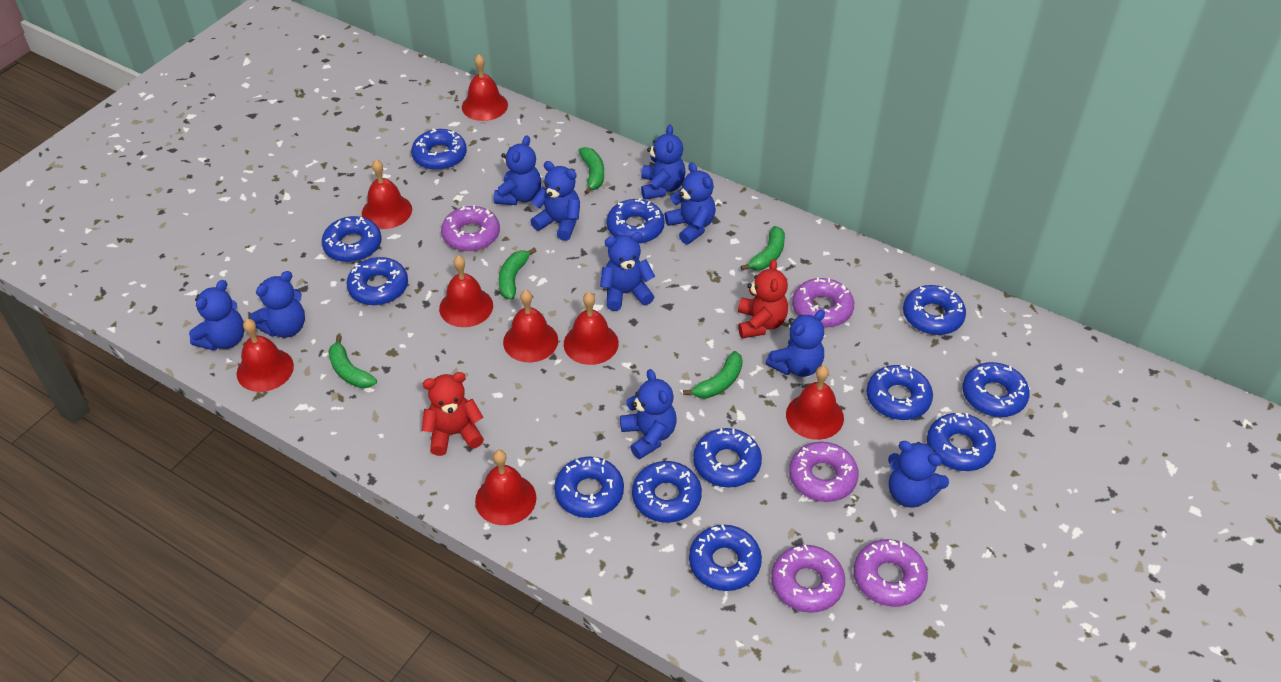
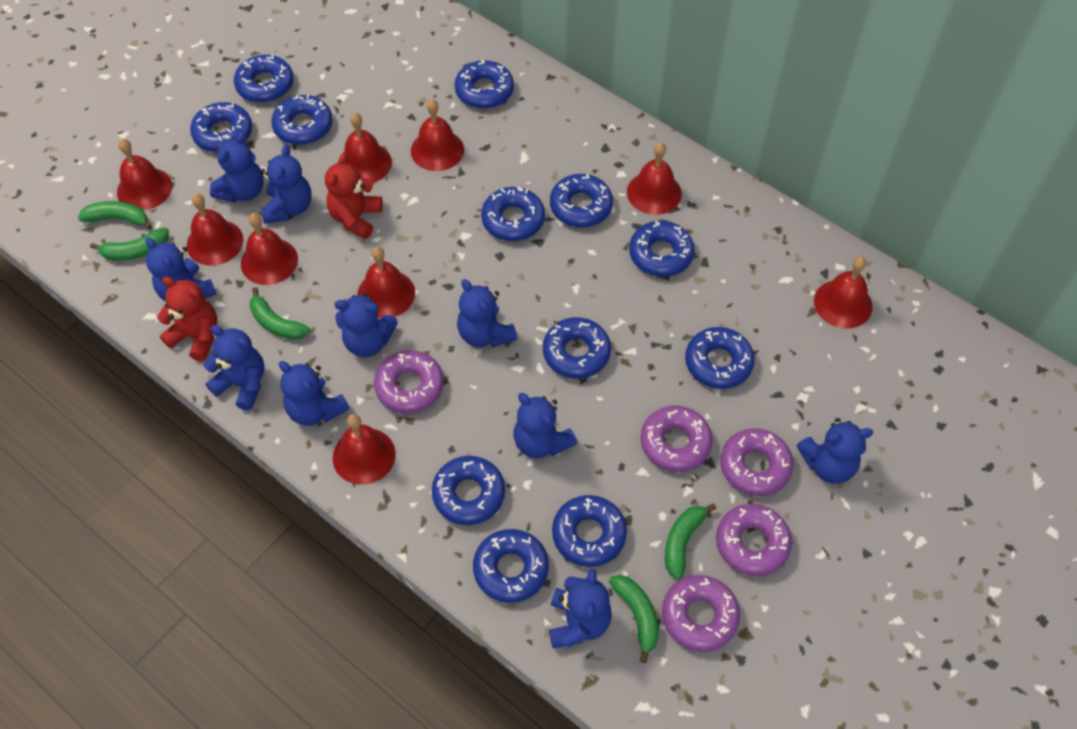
red bell: [237,319,294,392] [362,159,412,229] [439,255,493,327] [462,54,508,121] [475,450,536,525] [503,290,558,362] [564,292,619,365] [786,366,844,440] = 8 -> [117,138,172,210] [187,194,243,266] [241,213,298,285] [333,414,396,485] [338,112,392,183] [357,247,415,318] [411,99,464,171] [627,143,682,215] [814,257,872,329] = 9

